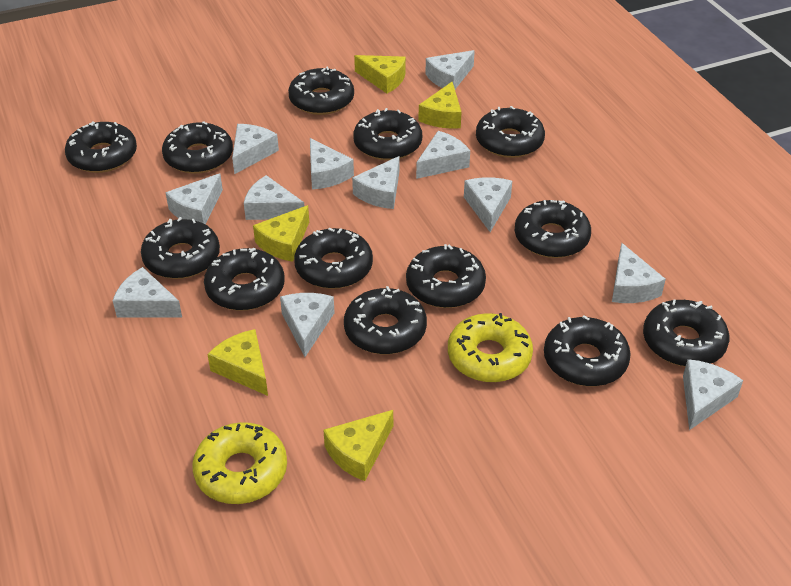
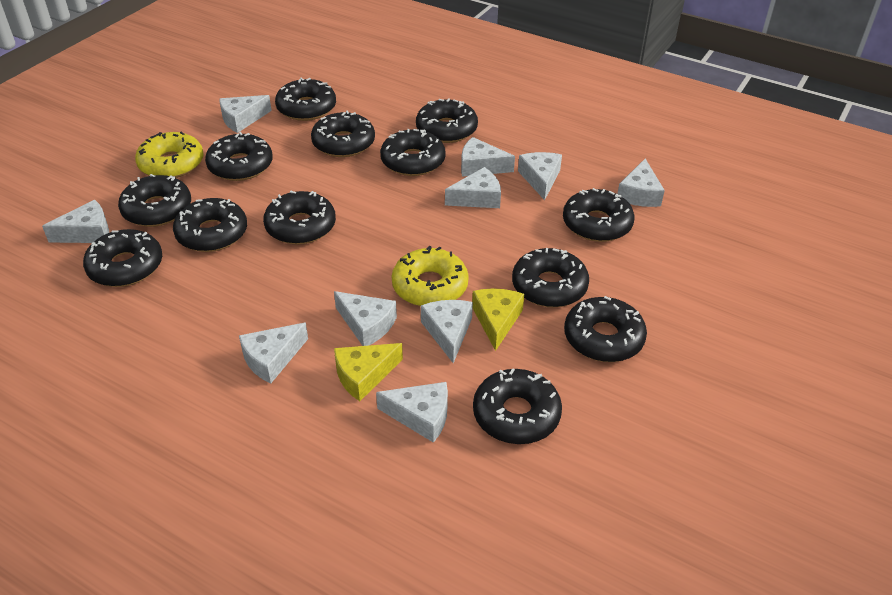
white cheese: [113,267,182,318] [165,173,223,225] [232,124,279,174] [244,175,304,220] [280,293,335,357] [310,138,354,189] [352,156,399,209] [416,131,470,179] [425,50,475,89] [464,177,512,232] [612,243,666,303] [683,359,743,430] = 12 -> [42,200,109,243] [219,95,272,133] [239,323,308,384] [334,291,397,346] [376,382,448,443] [421,300,473,363] [445,167,501,208] [461,137,515,177] [518,152,562,200] [617,159,665,207] = 10
yellow cheese: [207,329,268,396] [253,205,309,262] [323,410,393,481] [354,55,406,94] [418,82,462,129] = 5 -> [334,343,403,401] [472,288,524,351] = 2

